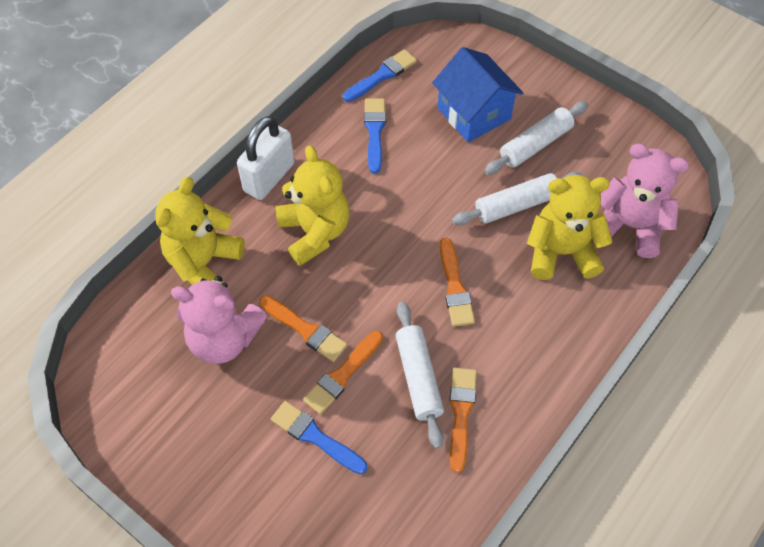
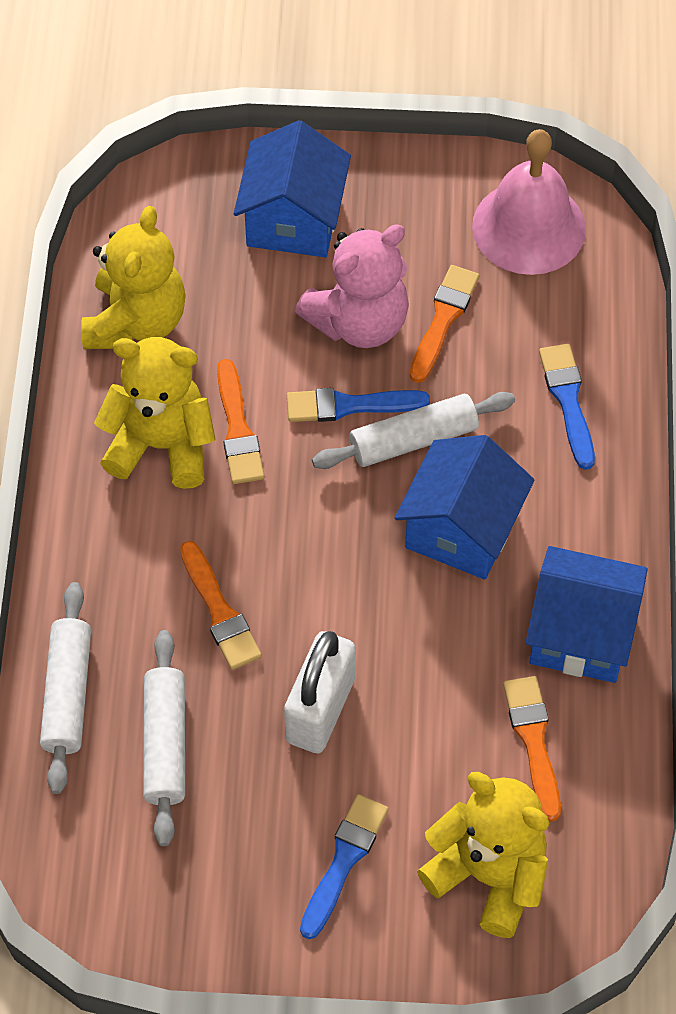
blue house: [432,47,523,142] = 1 -> [234,120,351,257] [395,435,535,580] [526,546,648,683] = 3
pink bell: none = 0 -> [472,129,586,275] = 1
pink teddy bear: [171,276,267,364] [601,143,689,258] = 2 -> [295,225,409,348] = 1

